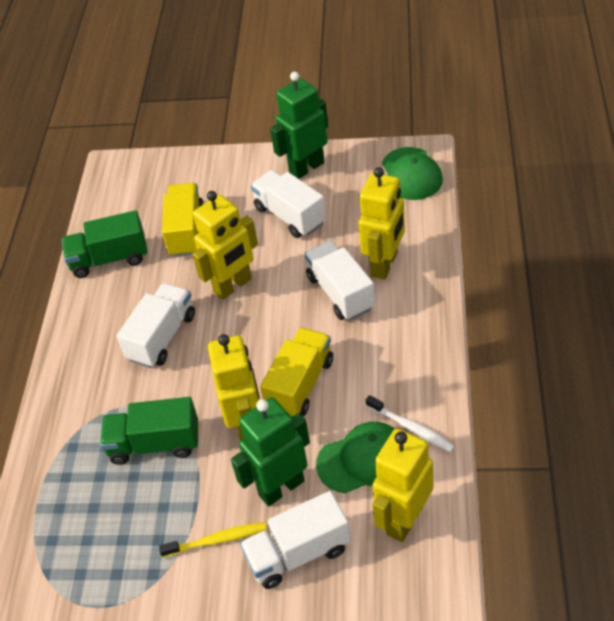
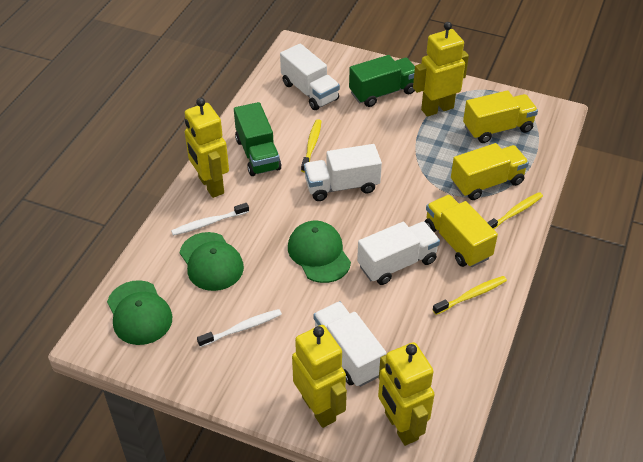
green cap: [316,422,394,493] [382,147,443,200] = 2 -> [107,280,172,345] [180,232,244,291] [288,221,351,283] = 3
green robot: [231,397,310,506] [270,72,328,179] = 2 -> none = 0
white toothbrush: [366,395,455,452] = 1 -> [171,203,249,236] [197,309,282,347] = 2
yellow toothbrush: [159,522,267,557] = 1 -> [301,119,321,173] [433,276,507,315] [487,192,543,229] = 3
yellow truck: [162,183,204,257] [260,327,333,417] = 2 -> [425,195,498,267] [451,143,529,200] [463,90,538,143] = 3

